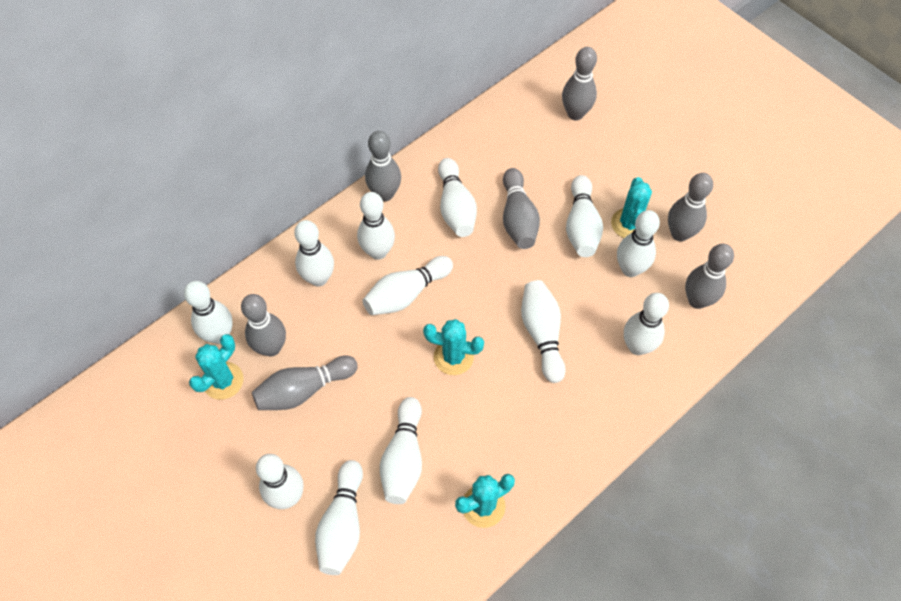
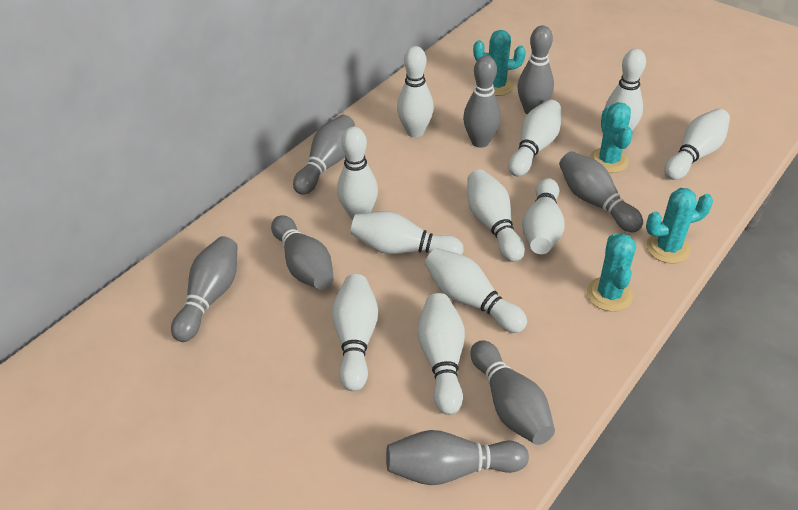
grey bowling pin: [241,294,286,356] [252,356,358,410] [365,131,401,201] [503,168,540,249] [562,47,597,120] [668,173,713,241] [685,244,734,309] = 7 -> [171,236,238,342] [271,215,334,289] [293,115,355,195] [386,430,529,485] [463,56,501,148] [471,340,555,445] [518,26,554,114] [559,151,643,233] = 8
white bowling pin: [184,281,233,344] [256,454,304,509] [294,220,334,287] [315,460,363,575] [357,192,395,260] [363,256,453,315] [380,397,422,504] [438,158,477,237] [521,280,566,383] [566,175,603,257] [617,210,660,277] [624,293,669,355] = 12 -> [332,274,378,391] [337,127,378,220] [350,211,464,255] [397,46,434,137] [417,293,465,415] [425,248,527,333] [467,169,525,262] [508,100,561,177] [522,178,565,254] [605,49,646,131] [664,108,730,180] = 11

